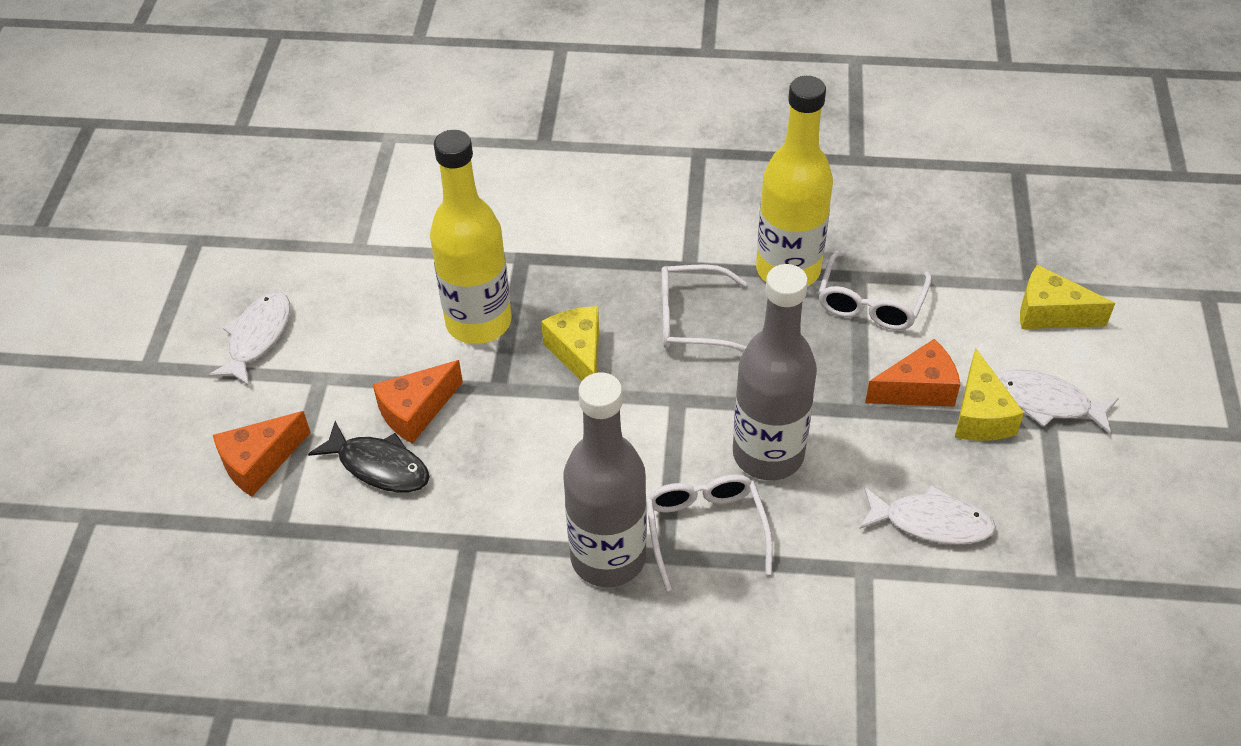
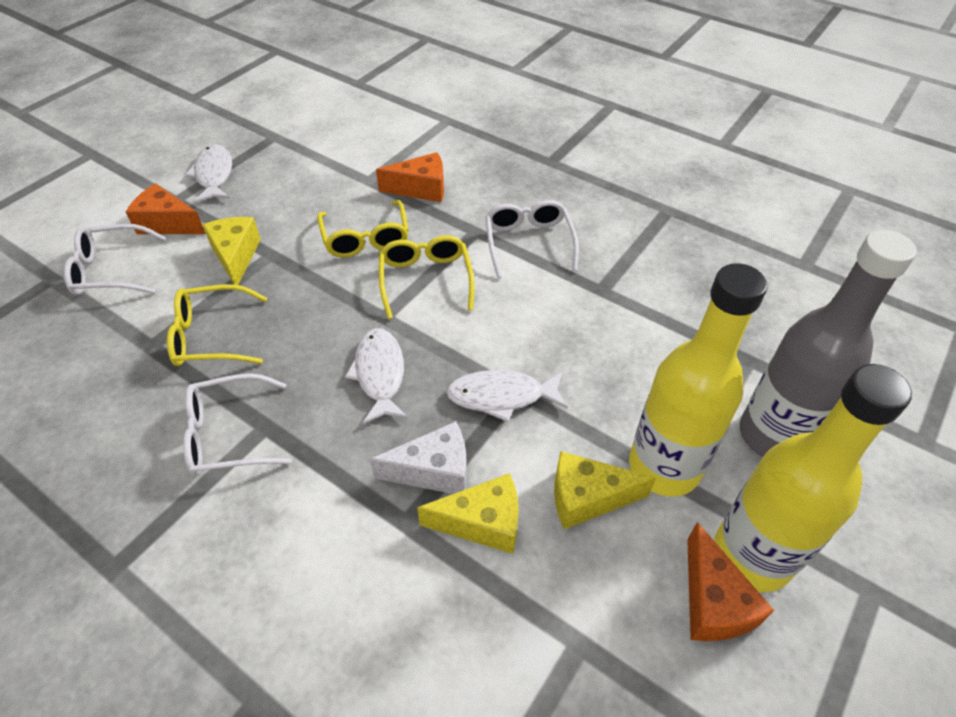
black fish: [308,421,430,492] = 1 -> none = 0
grey bottle: [563,372,647,587] [733,264,817,480] = 2 -> [740,230,917,457] = 1
white cheese: none = 0 -> [370,421,467,494] = 1
yellow glasses: none = 0 -> [167,284,267,366] [317,200,409,258] [379,235,475,319] = 3

